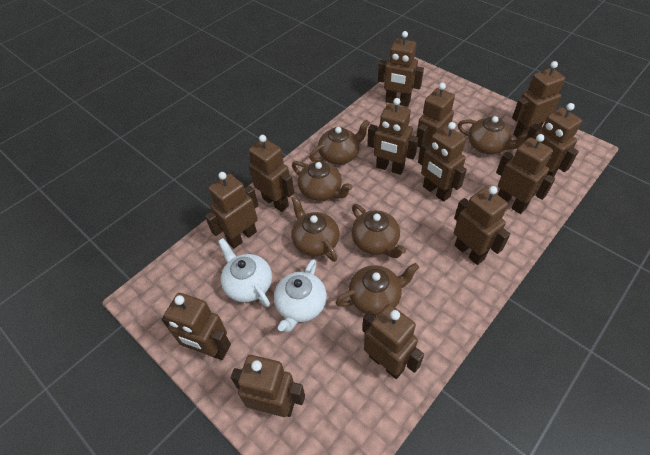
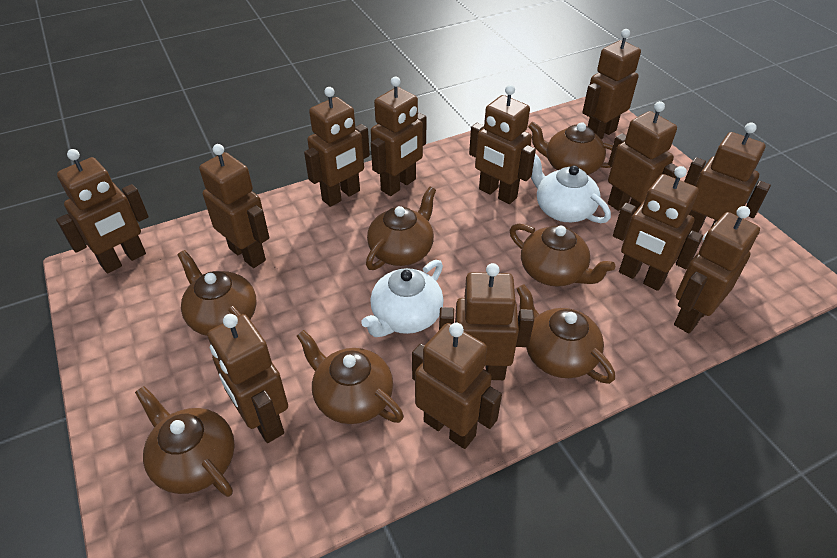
brown teapot: [291,196,339,262] [292,161,353,201] [309,119,370,165] [336,263,419,316] [351,204,406,258] [458,116,528,154] = 6 -> [135,386,235,497] [177,250,256,336] [297,330,404,424] [366,187,436,270] [510,224,615,287] [517,284,615,384] [528,122,613,175] = 7

